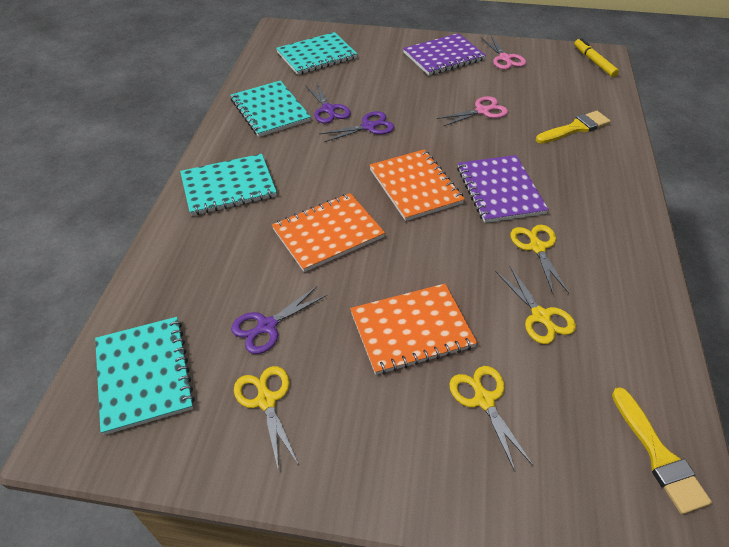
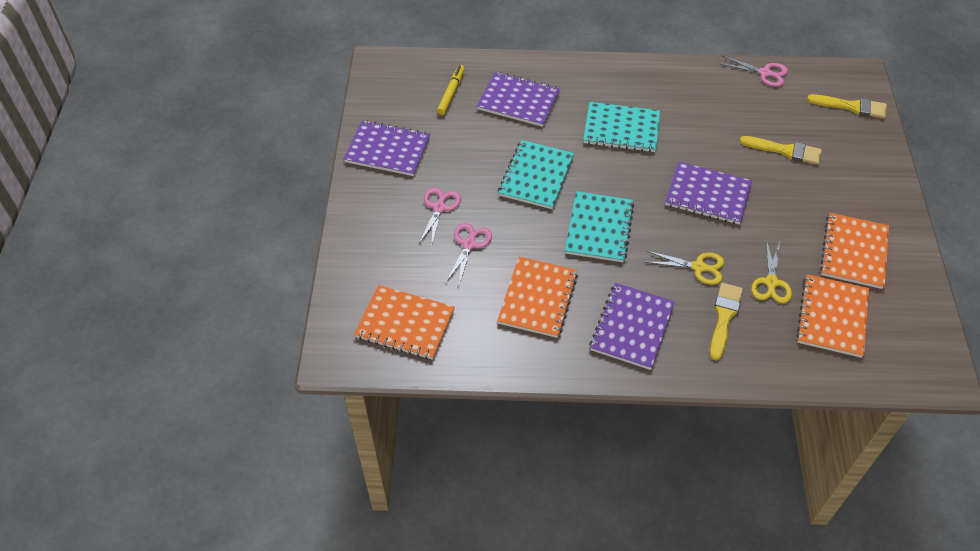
orange notebook: [272,193,385,272] [350,284,477,375] [369,149,465,221] = 3 -> [354,285,455,360] [497,257,578,338] [797,274,869,358] [820,213,889,289] = 4
pink scissors: [437,96,508,126] [481,36,526,70] = 2 -> [419,187,461,248] [446,223,492,284] [719,56,788,87] = 3
purple notebook: [403,33,486,75] [457,155,549,223] = 2 -> [344,120,430,176] [477,72,560,127] [590,283,675,370] [665,162,752,225] = 4
purple scissors: [231,286,327,354] [305,82,351,123] [319,111,394,142] = 3 -> none = 0
turquoise notebook: [95,317,195,435] [180,154,277,216] [230,80,311,137] [276,32,357,75] = 4 -> [498,140,574,209] [565,191,634,262] [583,102,660,152] = 3
yellow brush: [536,111,610,144] [612,387,712,514] = 2 -> [710,283,743,361] [740,136,822,165] [807,94,887,118] = 3
yellow scissors: [234,366,298,472] [449,366,533,471] [496,265,576,344] [510,225,569,295] = 4 -> [646,251,724,285] [751,239,792,303] = 2

